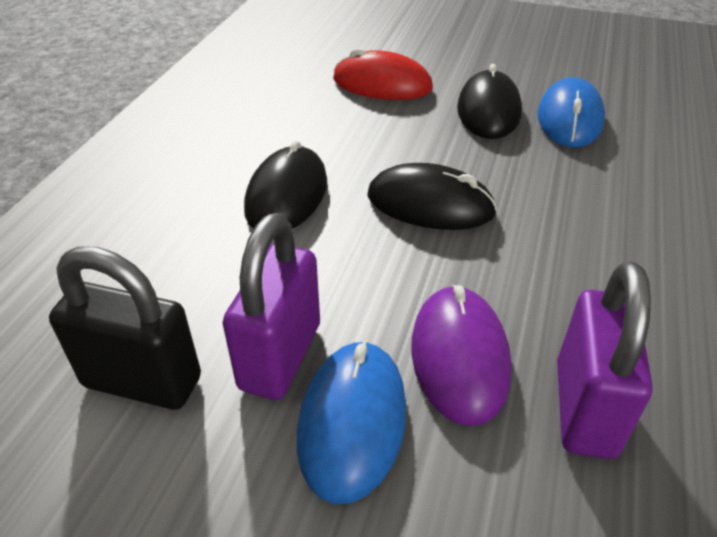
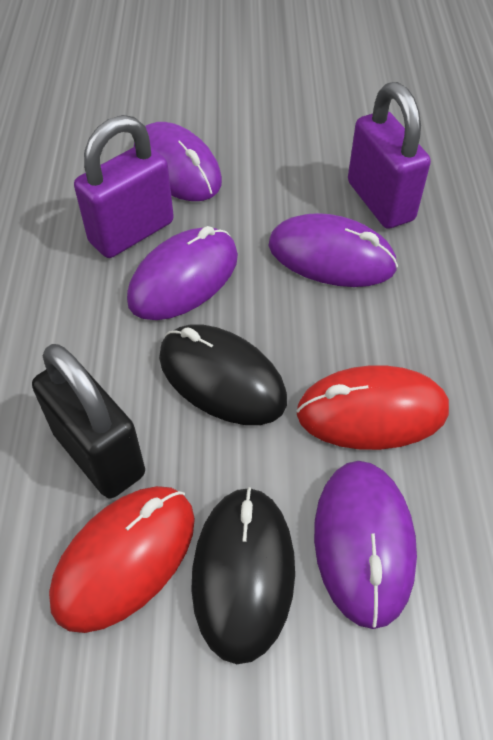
black mouse: [244,140,327,229] [367,163,497,230] [457,64,522,139] = 3 -> [159,325,287,425] [191,487,295,664] = 2
blue mouse: [297,340,406,504] [538,77,605,147] = 2 -> none = 0
purple mouse: [412,285,512,426] = 1 -> [127,226,238,320] [134,122,222,201] [268,213,398,287] [314,461,417,629] = 4
red mouse: [333,48,433,100] = 1 -> [49,486,195,633] [296,365,449,450] = 2

